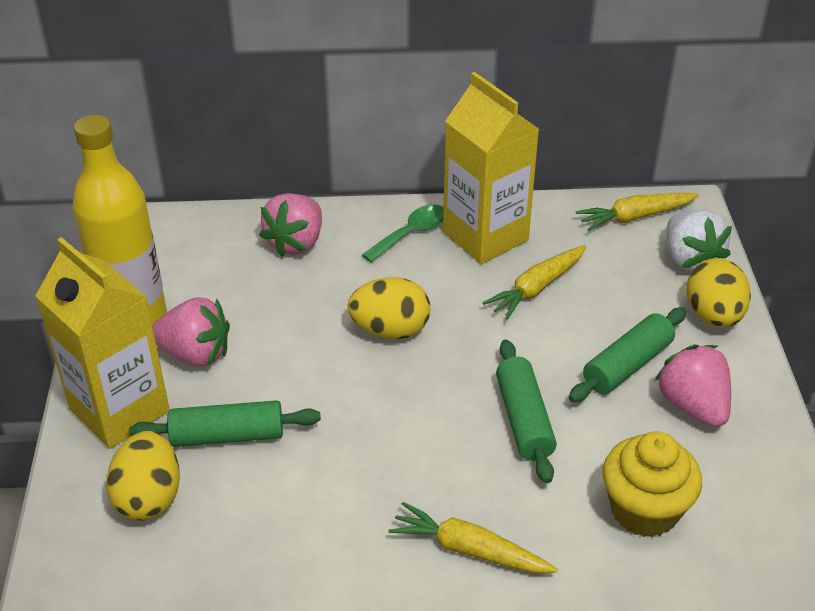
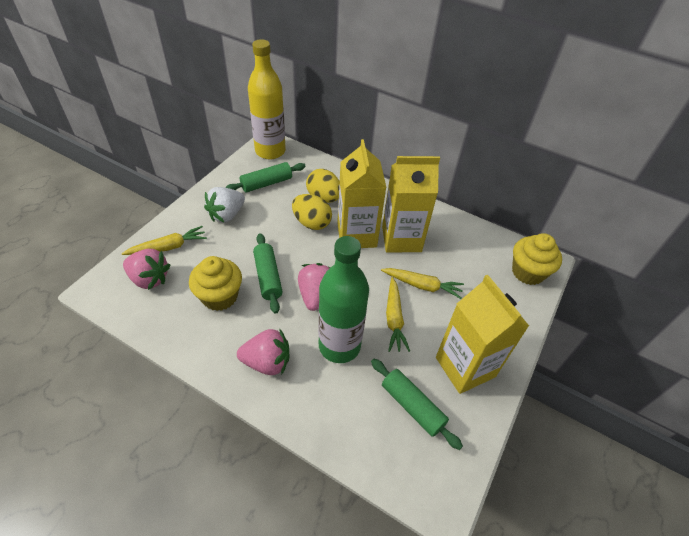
green bottle: none = 0 -> [318,236,369,363] = 1
green spoon: [362,205,444,262] = 1 -> none = 0
yellow carton: [35,237,170,449] [443,72,539,264] = 2 -> [337,139,387,248] [382,156,440,252] [436,275,529,394] = 3
yellow cupcake: [603,431,702,537] = 1 -> [189,256,242,311] [512,233,562,285] = 2
yellow egg: [106,431,180,521] [347,277,430,339] [687,258,751,327] = 3 -> [292,194,332,230] [306,169,340,203] = 2

